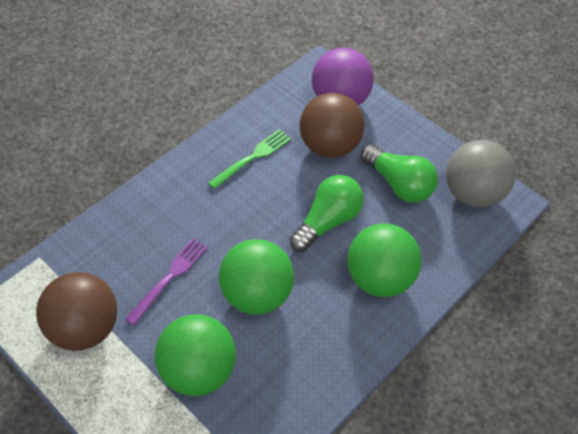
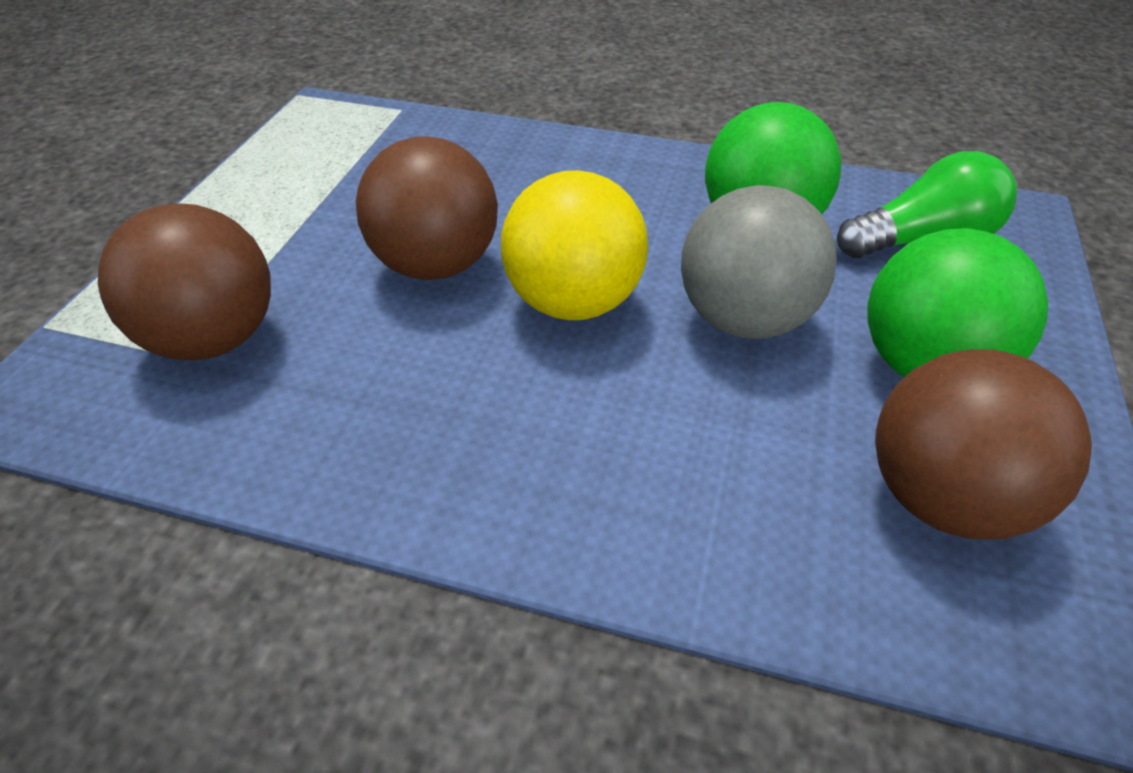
brown ball: [36,272,117,351] [300,93,365,158] = 2 -> [98,204,271,360] [356,136,498,280] [875,349,1092,540] = 3
green ball: [155,314,236,396] [219,239,294,315] [347,223,421,297] = 3 -> [705,102,841,214] [867,228,1048,377] = 2
green fork: [208,129,291,189] = 1 -> none = 0
green light bulb: [289,175,364,252] [361,145,438,203] = 2 -> [837,151,1017,258] = 1
purple ball: [312,48,374,106] = 1 -> none = 0
purple fork: [125,238,208,326] = 1 -> none = 0
yellow ball: none = 0 -> [501,170,648,320] = 1

